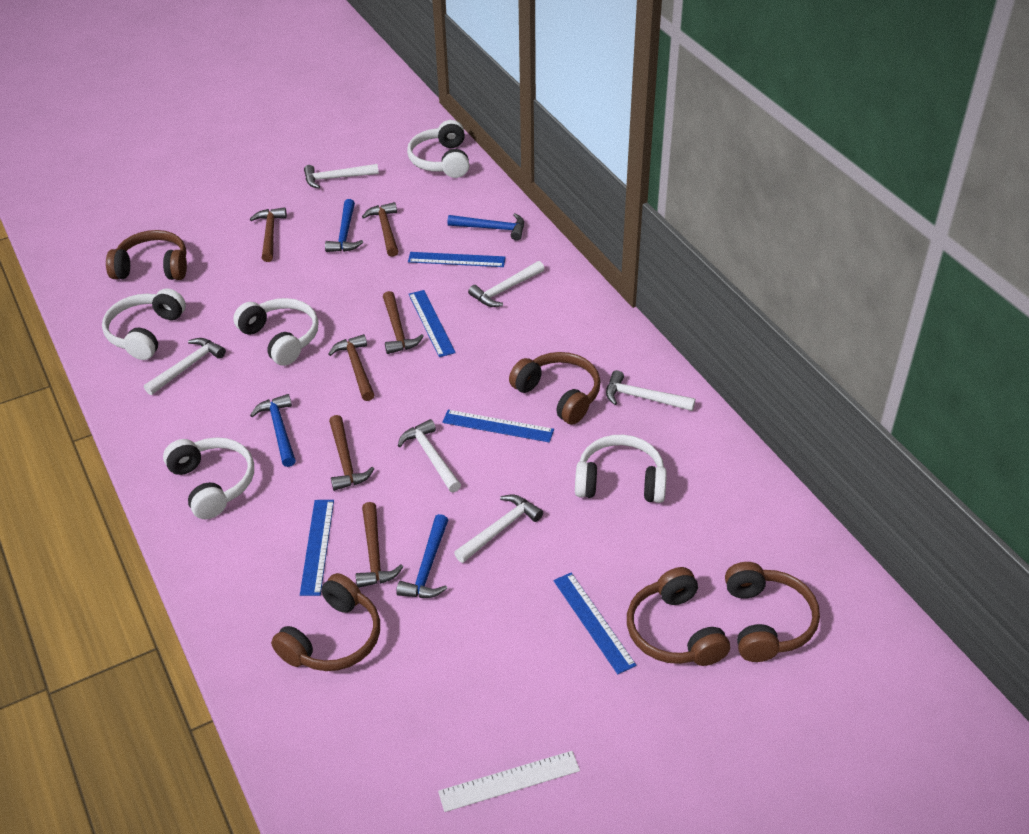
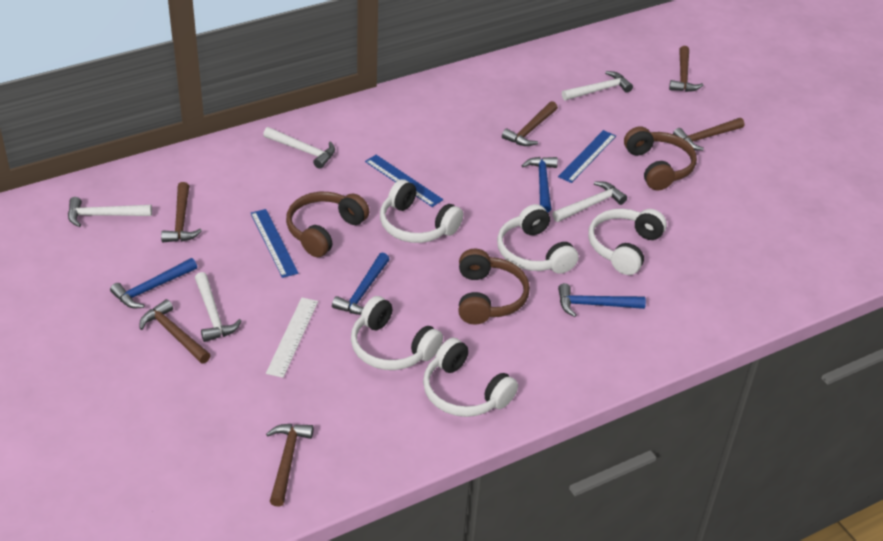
blue ruler: [300,500,334,596] [408,252,506,267] [409,290,456,357] [442,410,554,443] [553,572,636,674] = 5 -> [250,209,298,278] [365,155,443,207] [558,130,616,183] = 3
brown headphones: [106,230,187,280] [271,573,380,671] [509,352,600,424] [627,567,730,666] [725,562,820,662] = 5 -> [286,192,370,257] [459,249,530,324] [624,126,697,190] = 3
white hammer: [144,338,226,395] [304,164,379,188] [398,419,461,492] [454,495,543,563] [468,261,544,307] [606,370,695,411] = 6 -> [68,197,152,227] [195,272,242,342] [263,127,335,169] [552,181,627,222] [562,71,633,101] = 5

